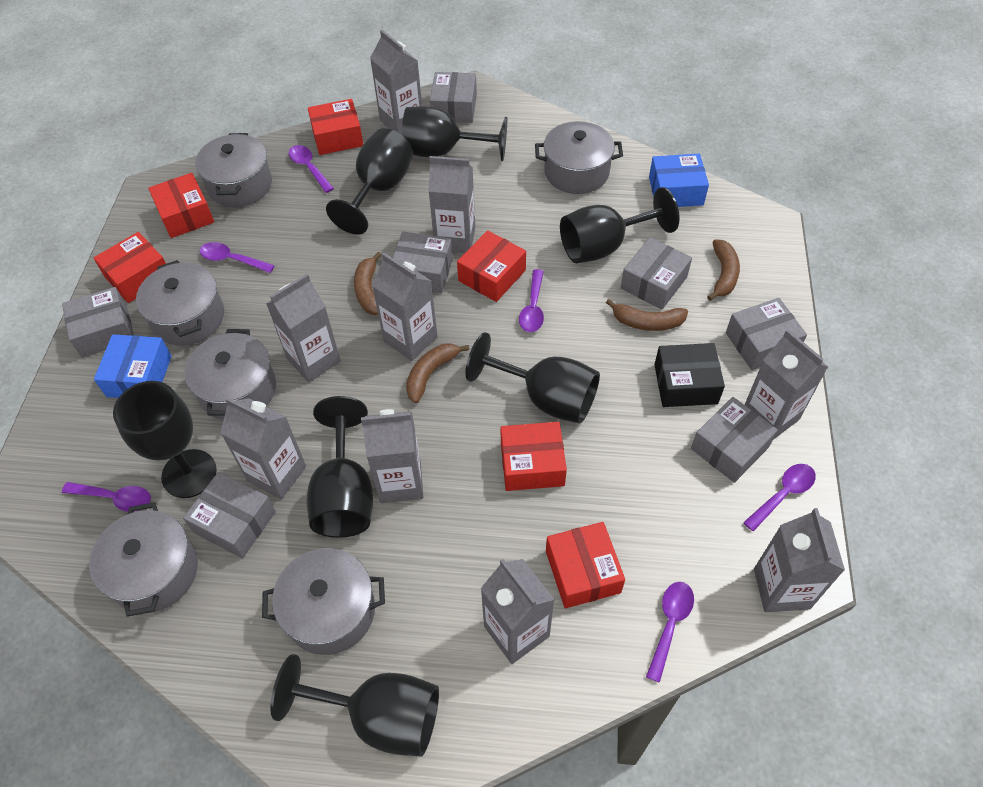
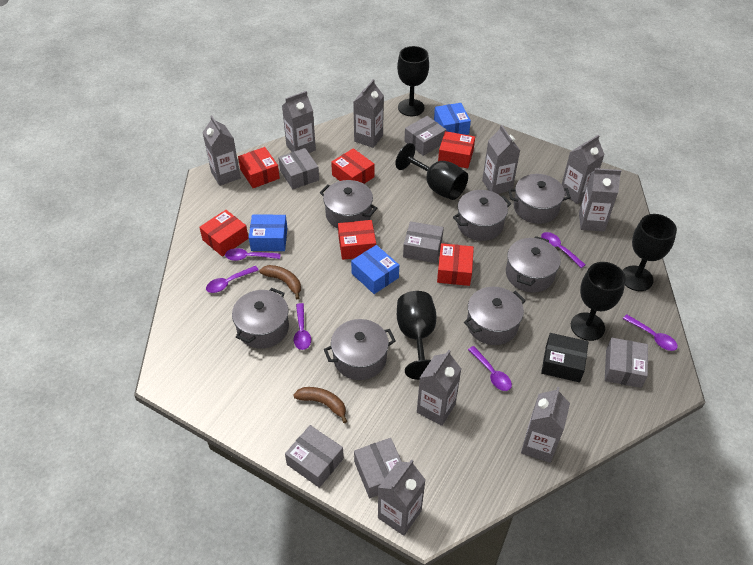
black goblet: [113,381,217,498] [270,654,439,757] [307,396,373,538] [326,128,413,235] [402,106,507,161] [465,332,600,424] [560,187,680,263] = 7 -> [396,143,468,200] [397,46,429,116] [397,291,436,380] [571,262,626,341] [622,214,677,291] = 5
blue box: [94,334,172,398] [649,154,709,207] = 2 -> [249,215,287,251] [351,245,399,294] [434,103,471,135] = 3
brown banana: [354,252,381,315] [406,343,469,403] [606,299,688,331] [707,240,740,301] = 4 -> [259,265,301,299] [293,387,347,423] = 2
grey box: [62,287,134,358] [183,472,276,558] [393,231,453,293] [430,72,477,123] [621,237,692,309] [691,397,778,483] [726,298,807,370] = 7 -> [278,148,319,189] [285,425,344,488] [354,438,402,498] [403,221,444,263] [404,116,446,156] [605,338,648,388] = 6
grey pot: [89,502,198,617] [136,260,224,346] [185,329,276,420] [195,133,272,207] [262,548,385,655] [535,121,623,194] = 6 -> [232,288,289,349] [320,180,377,228] [324,319,396,380] [453,190,511,241] [464,287,526,345] [506,236,561,293] [508,174,571,224] = 7

